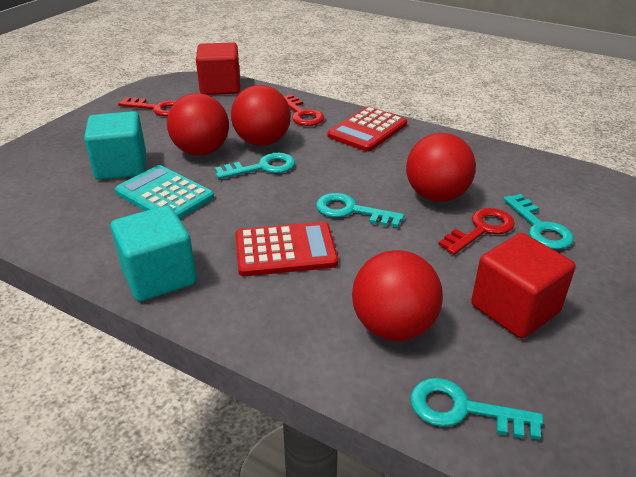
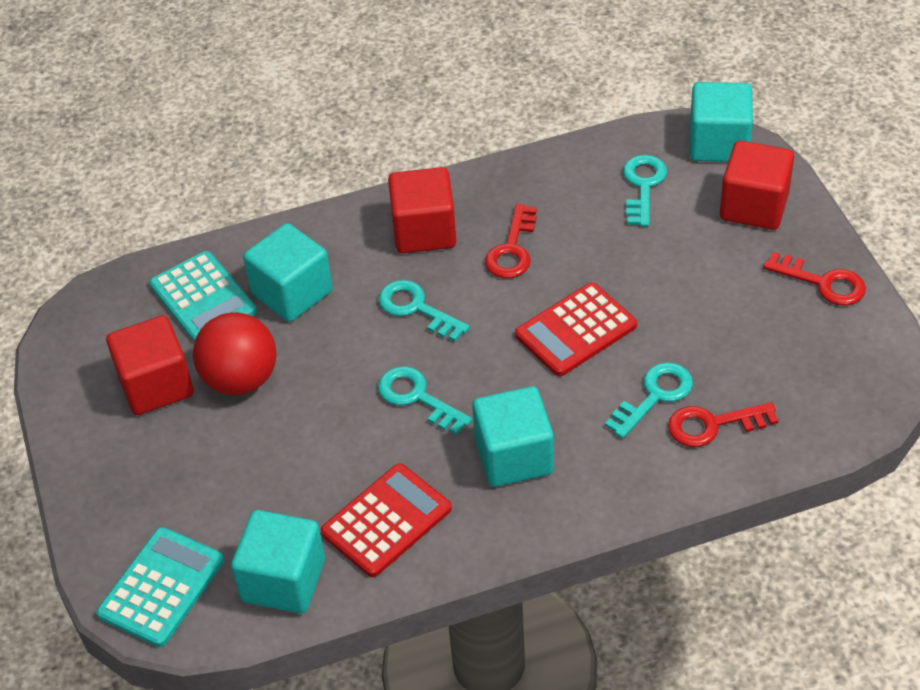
red ball: [167,93,229,156] [231,85,291,146] [352,250,443,341] [406,133,476,202] = 4 -> [193,312,277,395] = 1
red cube: [196,42,240,95] [471,233,576,339] = 2 -> [106,315,194,415] [388,167,456,253] [720,141,794,230] = 3
turquoise calculator: [115,165,214,219] = 1 -> [97,527,224,647] [149,251,257,342] = 2
turquoise cube: [84,111,146,180] [111,205,197,301] = 2 -> [231,510,325,614] [243,223,333,322] [472,386,554,487] [690,82,753,162] = 4

